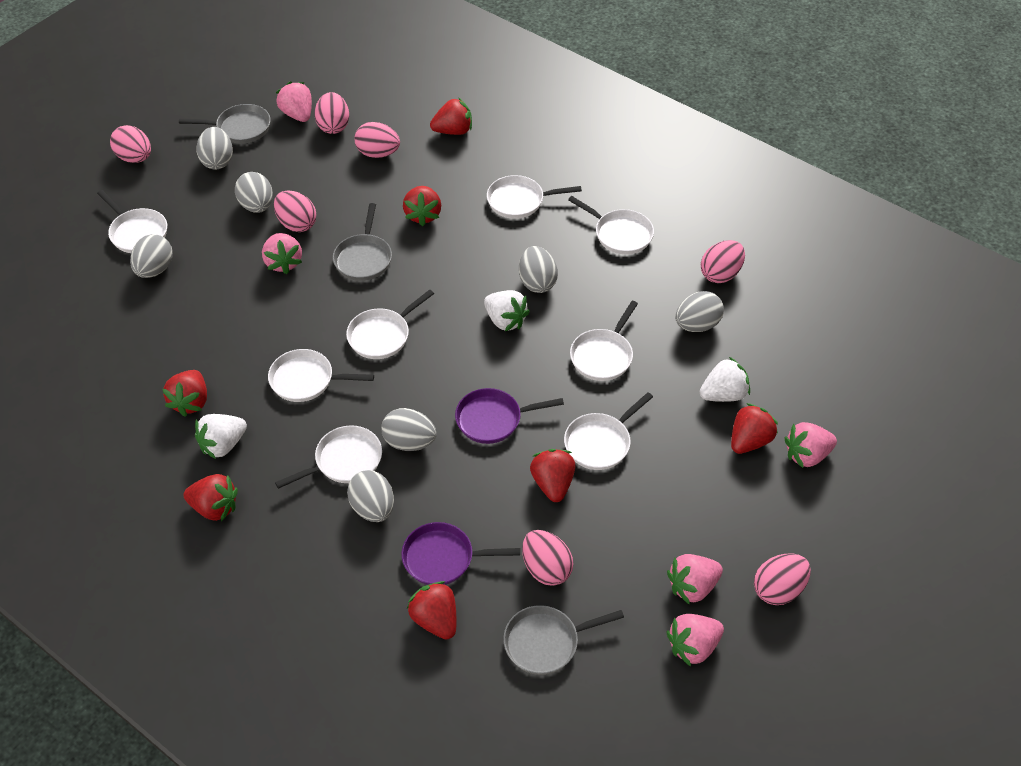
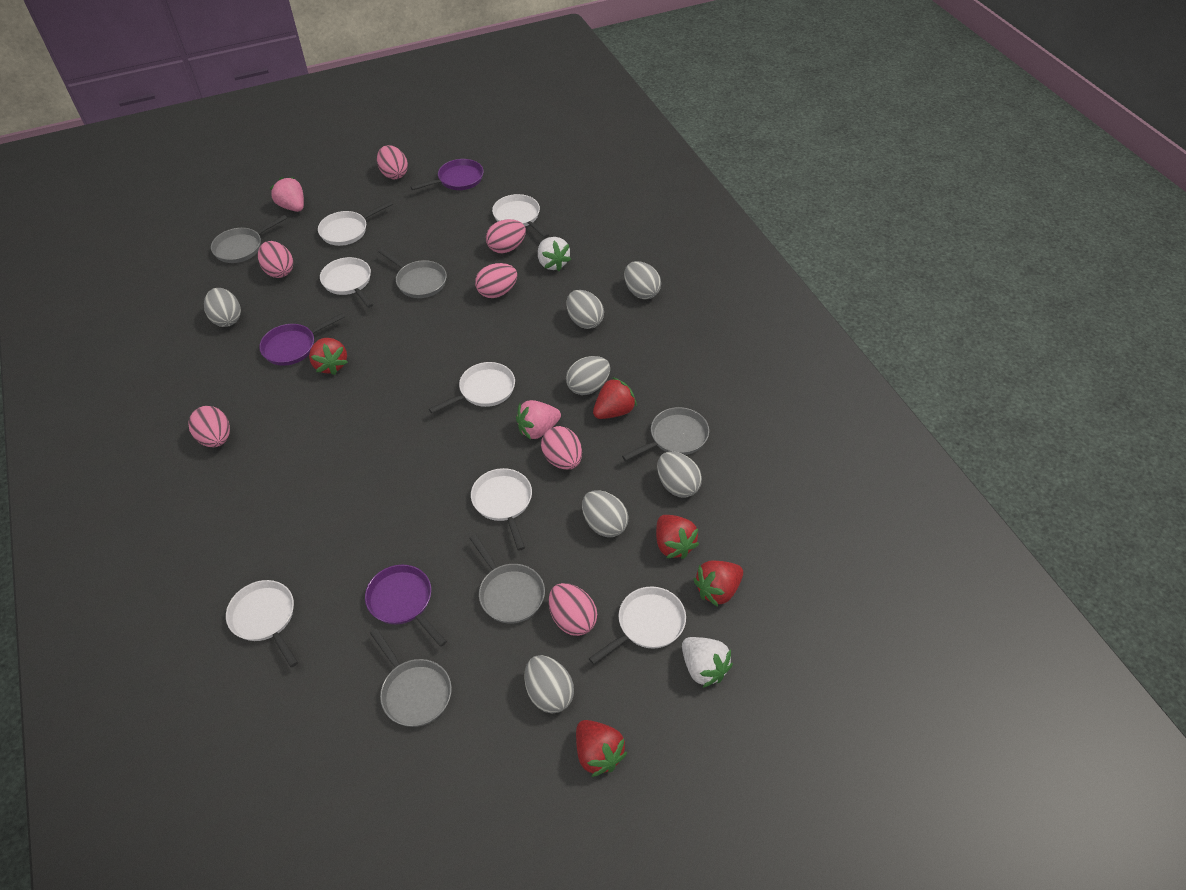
grey pan: [179,104,270,144] [333,203,392,281] [503,605,624,675] = 3 -> [211,215,287,263] [370,628,452,727] [378,248,447,298] [470,534,545,624] [622,407,709,461] = 5
pink strawberry: [262,233,302,274] [276,82,312,122] [667,554,723,605] [667,614,724,667] [785,422,837,468] = 5 -> [270,177,304,212] [516,400,561,440] = 2
purple pan: [401,522,520,585] [455,388,564,444] = 2 -> [259,313,345,366] [365,565,447,647] [410,159,484,190] = 3
red strawberry: [162,370,207,417] [183,474,238,521] [403,186,441,226] [407,581,456,640] [430,97,472,135] [530,449,576,502] [731,403,778,454] = 7 -> [309,338,348,375] [576,720,627,777] [593,377,637,419] [656,515,699,559] [693,561,743,607] = 5
white pan: [97,190,167,253] [268,349,374,402] [275,425,382,489] [346,289,434,359] [487,175,582,219] [564,392,653,470] [568,196,654,255] [570,301,638,381] = 8 -> [226,580,298,668] [318,201,393,246] [320,257,373,308] [429,362,515,413] [471,468,532,551] [492,194,549,238] [589,586,686,665] = 7
white strawberry: [195,414,247,459] [484,290,530,331] [700,357,750,402] = 3 -> [538,237,571,271] [682,637,733,688] = 2

